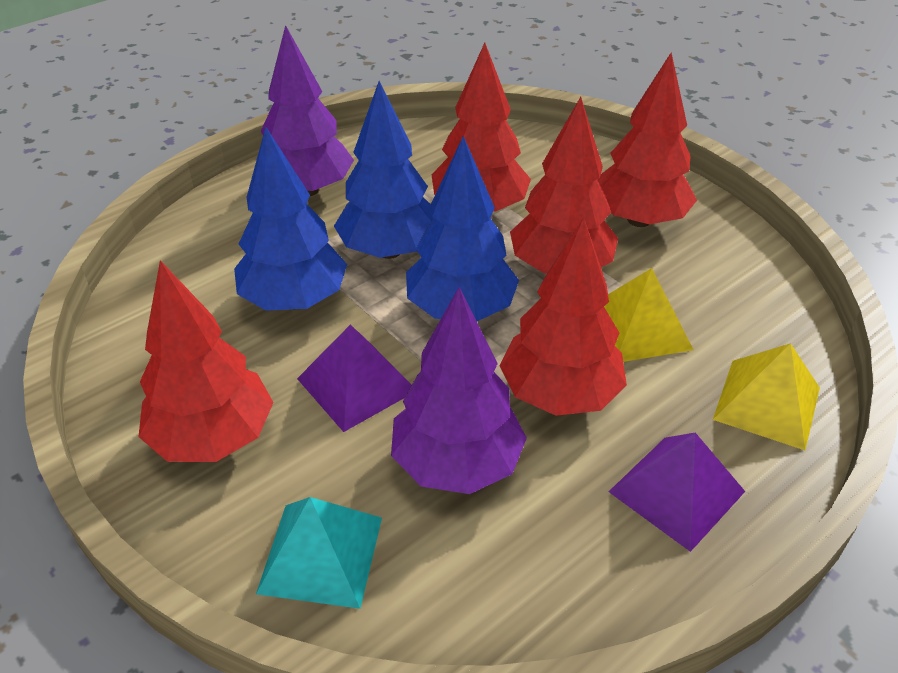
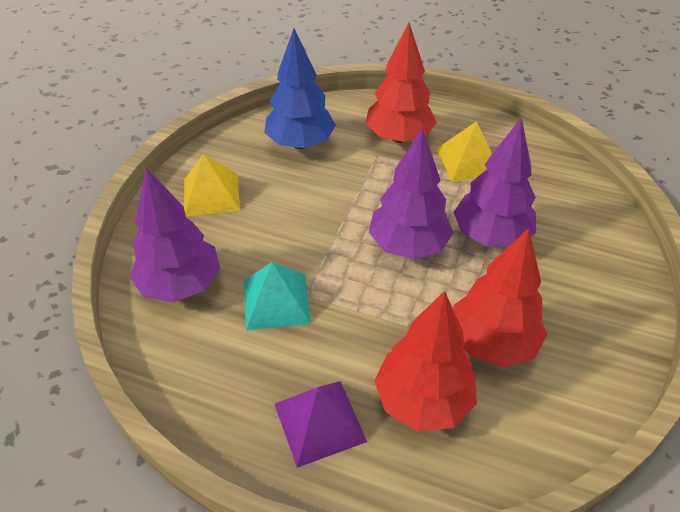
blue tree: [234,127,347,311] [334,81,434,259] [406,136,519,321] = 3 -> [264,28,336,149] = 1
purple pyramid: [297,325,412,432] [609,433,745,552] = 2 -> [275,381,367,468] = 1
purple tree: [261,25,354,196] [391,287,527,494] = 2 -> [130,168,220,302] [369,127,453,260] [454,117,536,247] = 3
red tree: [138,260,274,462] [431,43,531,211] [499,218,627,416] [510,97,618,274] [597,53,697,227] = 5 -> [366,23,437,143] [374,291,477,431] [453,228,547,367] = 3

